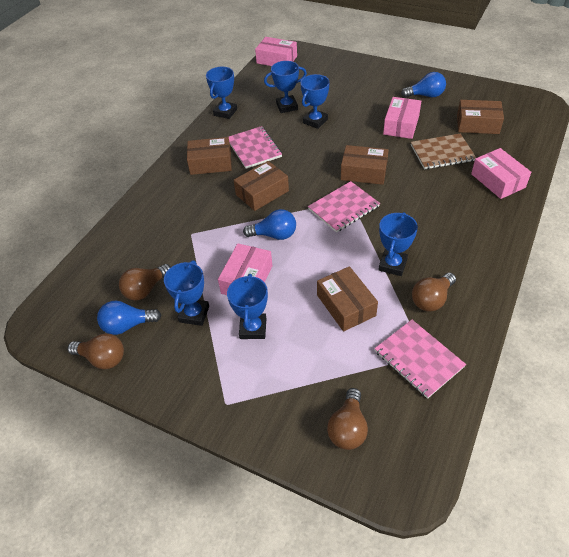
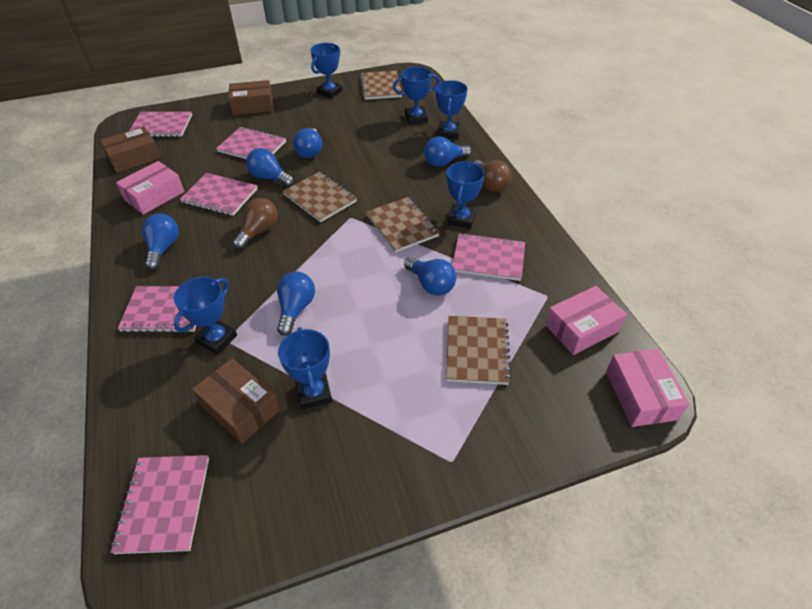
blue light bulb: [97,301,161,335] [243,209,296,240] [401,72,446,97] = 3 -> [142,213,179,270] [246,148,294,187] [277,271,315,336] [293,128,322,158] [404,257,456,296] [424,136,471,167] = 6
brown box: [187,137,232,175] [234,161,289,211] [317,266,378,332] [341,145,389,185] [457,100,504,134] = 5 -> [100,126,161,173] [192,358,280,444] [228,80,273,115] = 3
brown light bulb: [68,333,124,369] [119,264,171,301] [327,388,368,450] [412,273,456,312] = 4 -> [232,198,278,249] [473,160,511,192] = 2
brown notebook: [411,133,476,169] = 1 -> [283,172,357,222] [360,71,402,100] [366,197,439,252] [446,316,511,385] = 4
pink box: [218,243,273,295] [255,37,297,66] [383,97,421,139] [471,148,531,199] = 4 -> [116,161,184,215] [545,286,627,355] [606,349,689,427] = 3
pink notebook: [229,126,282,169] [308,181,380,233] [374,320,466,399] = 3 -> [111,455,209,554] [117,286,196,333] [129,112,192,137] [180,173,258,216] [216,127,286,159] [452,233,525,281] = 6

